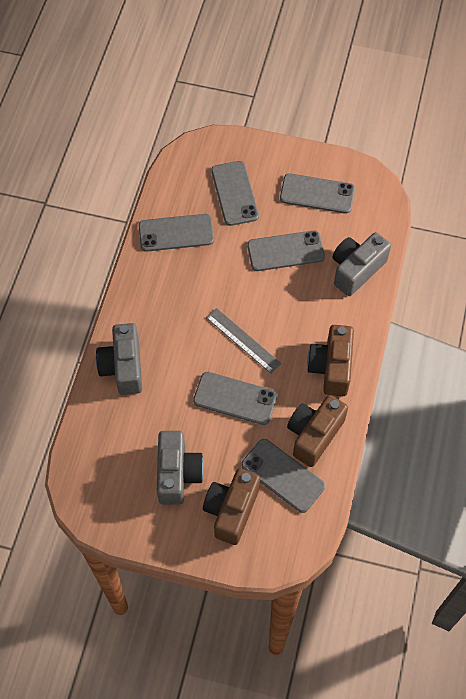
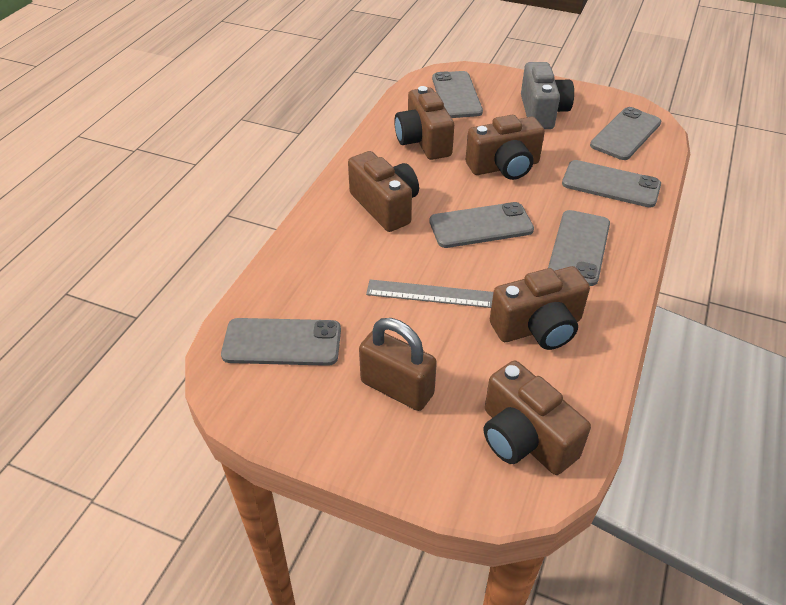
brown camera: [203,468,260,545] [287,395,348,467] [307,325,354,396] = 3 -> [348,151,419,232] [394,86,454,160] [466,115,545,180] [484,360,591,475] [490,266,590,350] = 5
brown padlock: none = 0 -> [359,318,437,411] = 1
grey camera: [96,323,142,395] [157,431,204,505] [332,232,391,296] = 3 -> [521,62,574,129] = 1

